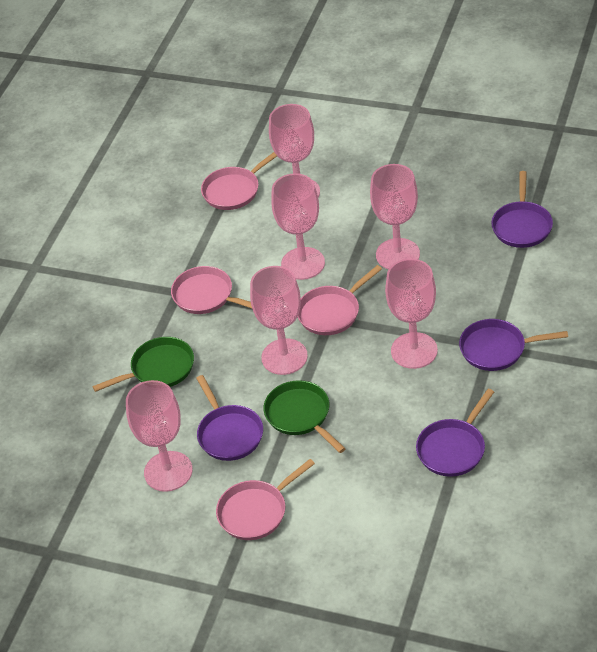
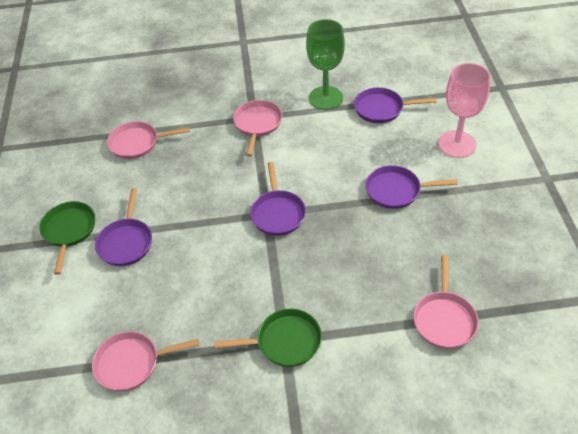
green goblet: none = 0 -> [306,19,345,110] = 1
pink goblet: [126,380,193,492] [250,266,308,375] [269,104,320,197] [271,173,325,280] [370,164,420,269] [385,259,438,369] = 6 -> [438,63,491,158] = 1

